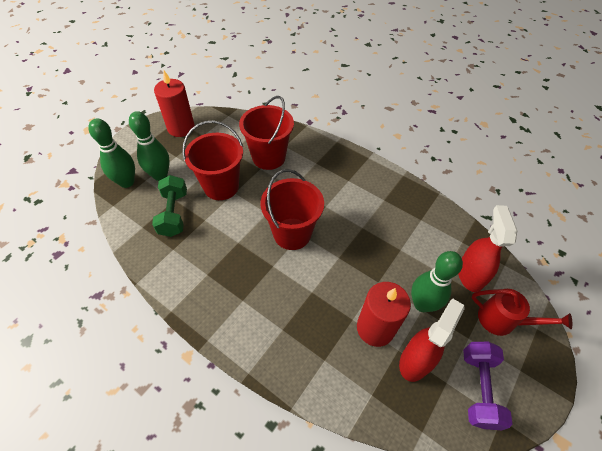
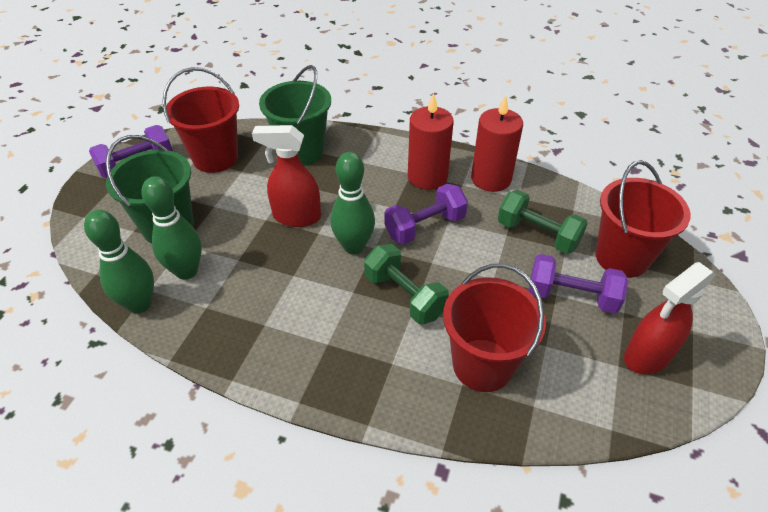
green bucket: none = 0 -> [106,135,194,244] [259,65,331,166] = 2
green dumbbell: [152,175,187,237] = 1 -> [364,244,449,324] [498,190,588,254] = 2
purple dumbbell: [463,342,512,430] = 1 -> [89,125,173,178] [385,184,468,244] [529,254,628,313] = 3
red watering can: [472,289,572,336] = 1 -> none = 0

